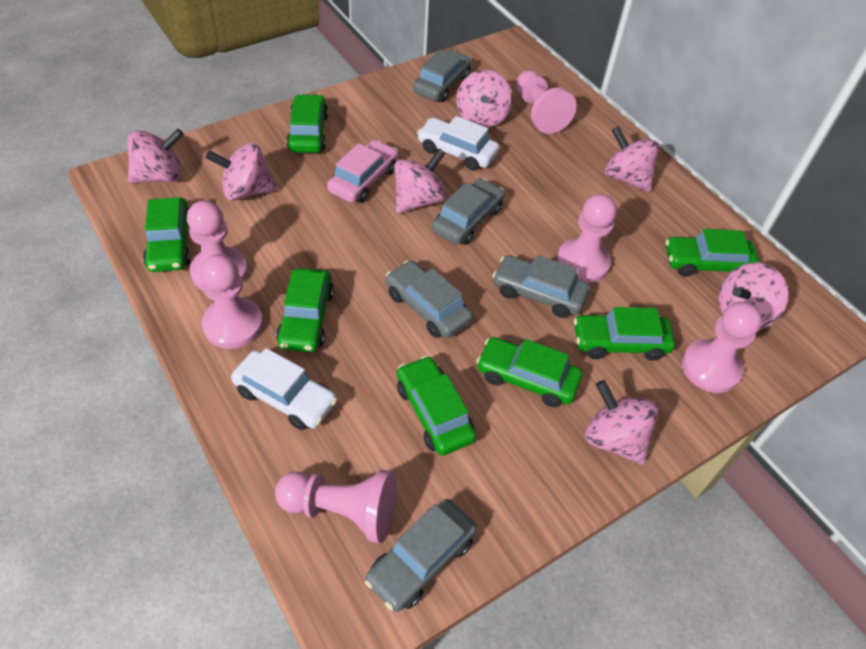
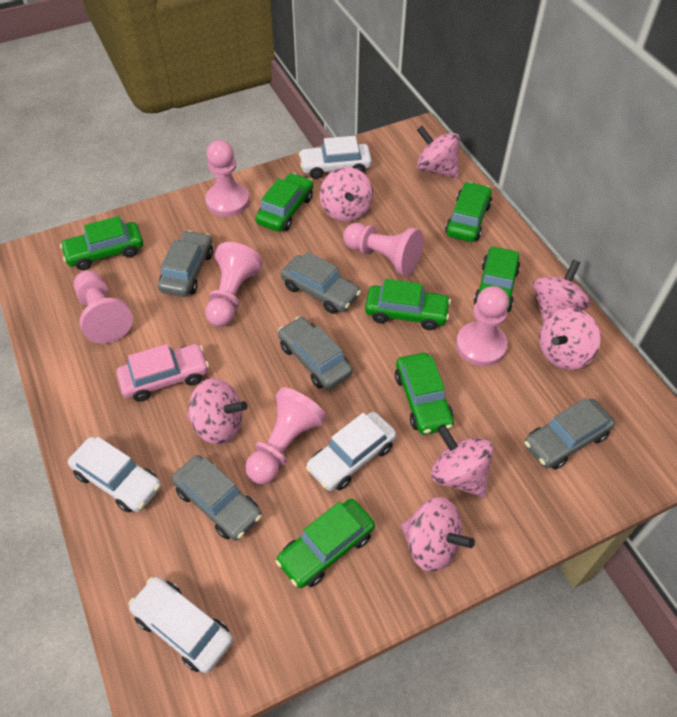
white car: [231,348,338,430] [417,116,499,171] = 2 -> [68,437,161,513] [128,577,233,673] [299,136,372,179] [306,412,396,491] = 4

